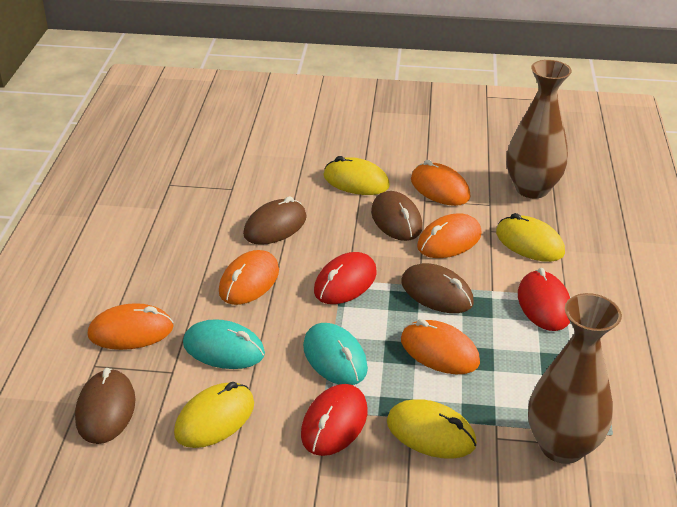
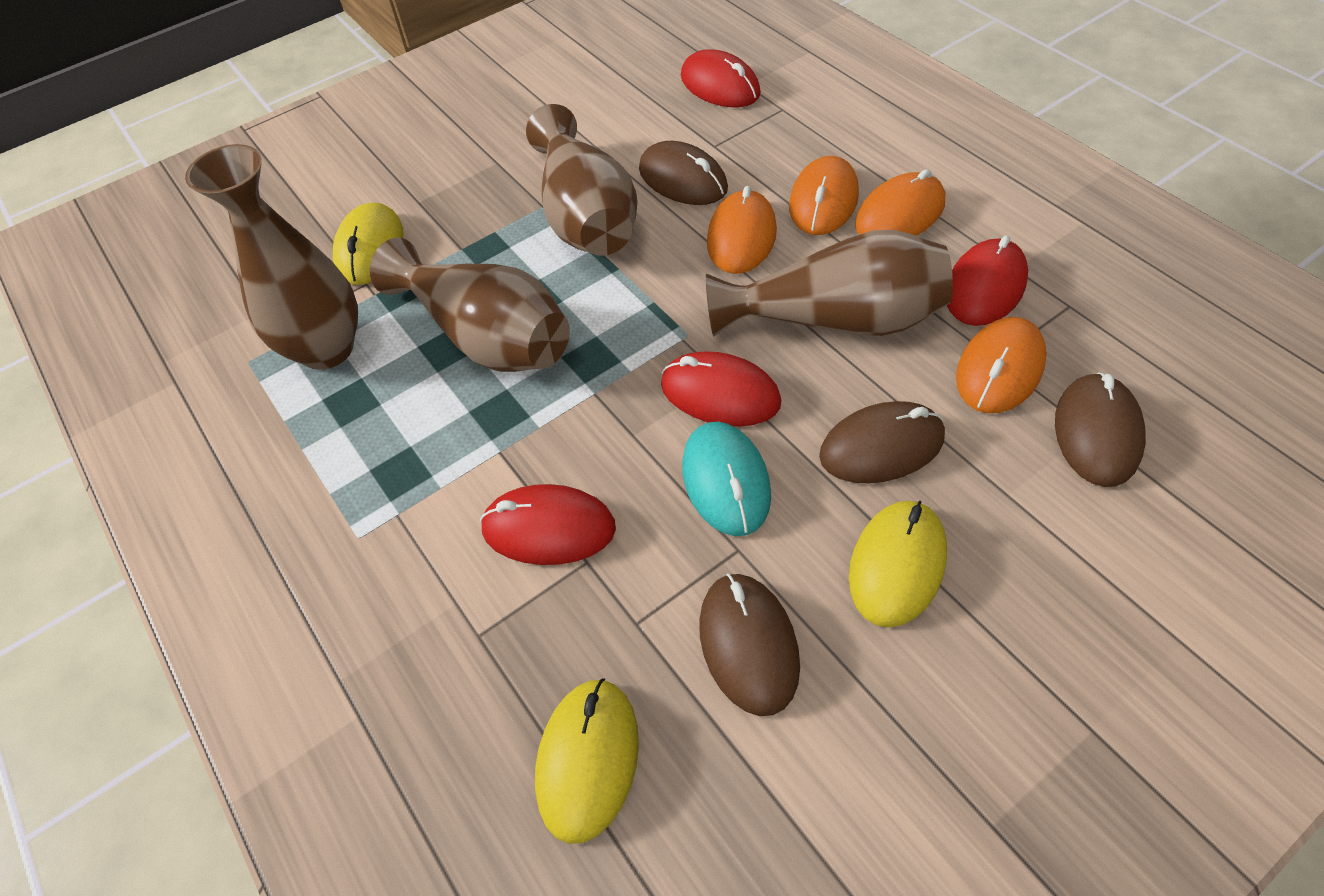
brown vase: [507,60,572,199] [528,293,622,464] = 2 -> [185,144,358,370] [370,238,570,372] [526,104,638,256] [706,230,953,337] = 4
orange mouse: [87,303,174,350] [219,250,279,305] [401,319,480,374] [411,160,470,206] [417,213,482,258] = 5 -> [707,186,777,274] [789,156,859,235] [855,169,945,236] [956,317,1047,413] = 4
red mouse: [301,384,368,456] [314,252,377,304] [518,268,570,331] = 3 -> [480,484,616,565] [661,351,781,427] [681,49,761,107] [947,235,1028,326] = 4
turquoise mouse: [183,319,265,369] [303,323,368,385] = 2 -> [682,422,771,536] = 1
yellow mouse: [174,382,254,448] [323,156,390,195] [387,399,477,459] [496,213,565,262] = 4 -> [333,203,404,285] [535,678,639,844] [849,501,947,628] = 3

